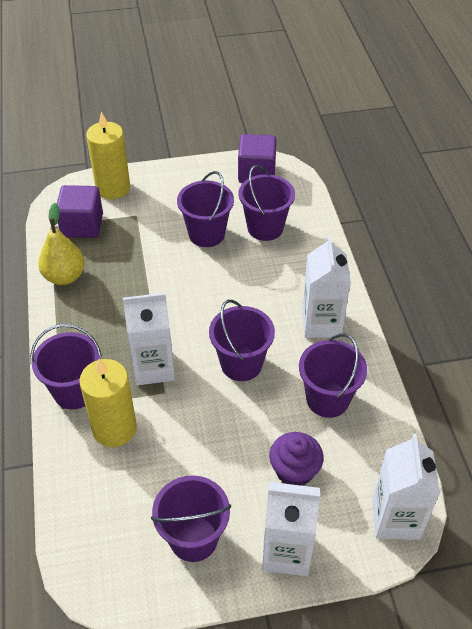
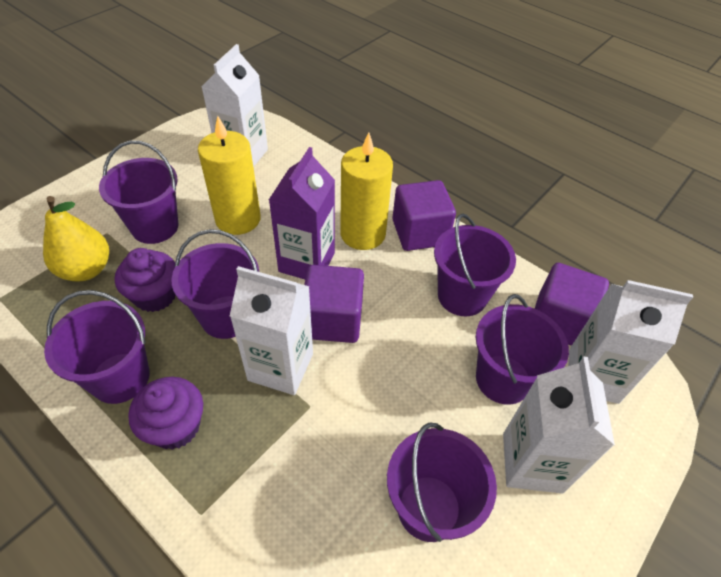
purple carton: none = 0 -> [269,147,335,279] = 1
purple cube: [57,185,103,238] [238,134,277,183] = 2 -> [304,265,364,343] [392,180,456,251] [535,263,609,346] = 3
purple cupcake: [269,432,324,486] = 1 -> [115,248,175,312] [128,377,203,450] = 2

